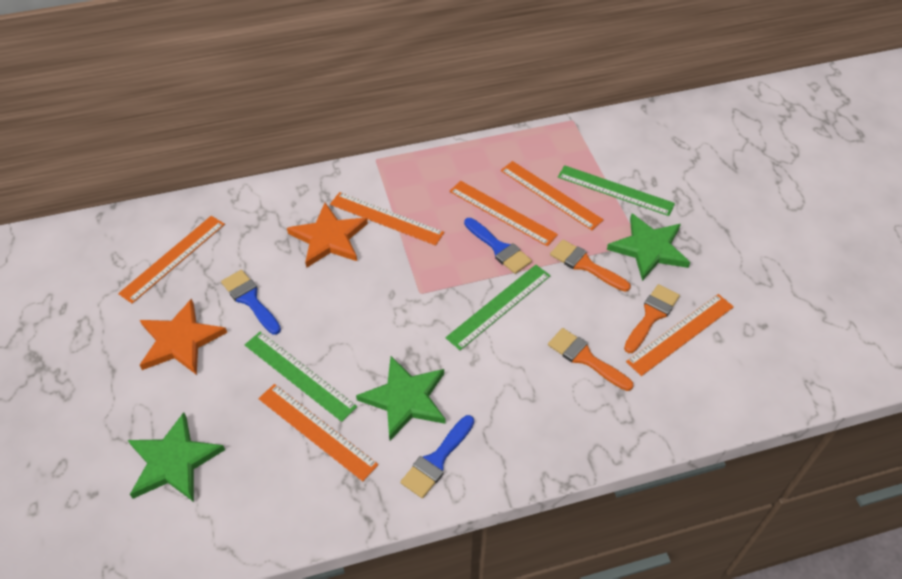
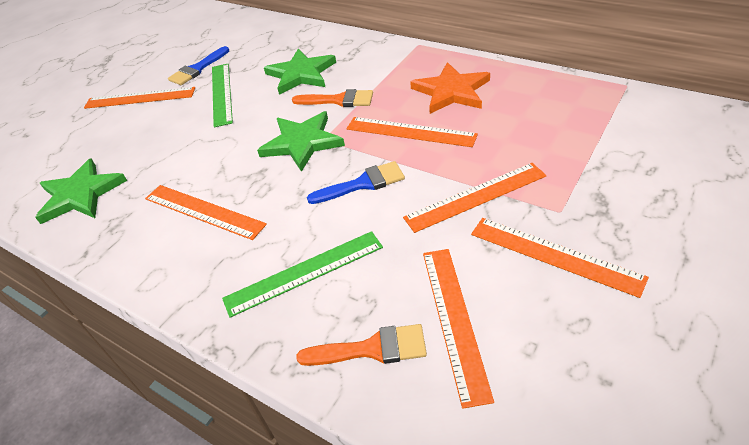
blue brush: [221,270,281,335] [400,415,474,498] [464,218,532,274] = 3 -> [168,46,229,85] [307,161,405,204] = 2
green ruler: [245,332,357,422] [445,265,550,350] [558,165,675,216] = 3 -> [212,64,233,128] [222,231,383,318] = 2
orange brush: [548,328,633,391] [550,240,631,292] [624,284,680,353] = 3 -> [292,89,373,107] [296,324,427,366] = 2
orange star: [140,298,227,375] [287,203,368,268] = 2 -> [410,62,490,114] = 1

